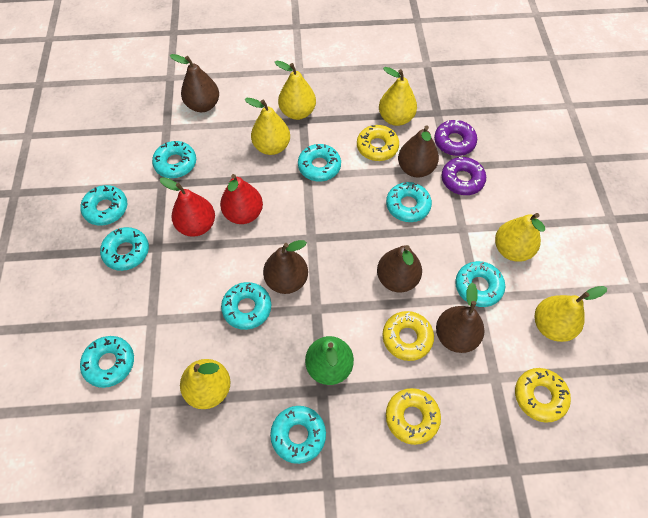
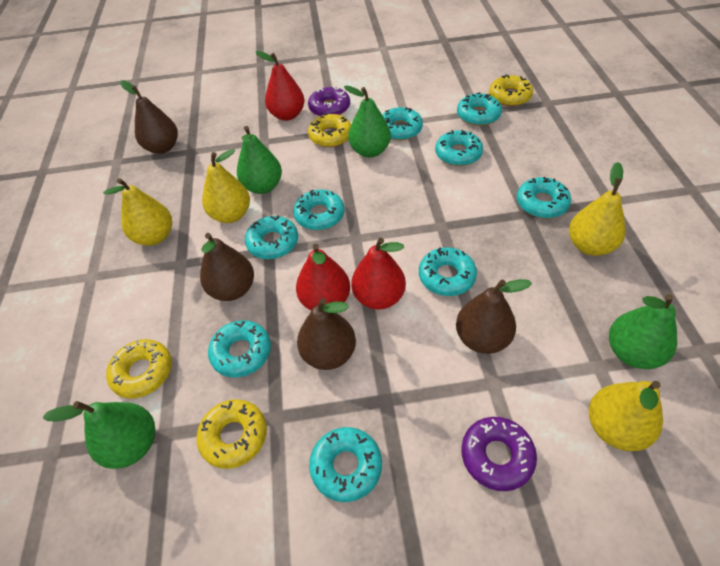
brown pear: [170,54,219,112] [263,240,308,294] [377,245,422,293] [398,125,439,177] [436,282,485,353] = 5 -> [120,80,178,154] [200,233,254,301] [297,298,356,370] [456,279,532,354] = 4
green pear: [305,336,354,385] = 1 -> [43,401,155,469] [237,126,282,194] [344,85,391,157] [609,294,677,369] = 4
red pear: [160,177,215,237] [220,174,263,224] = 2 -> [255,51,304,121] [296,244,350,310] [351,238,406,310] = 3
yellow pear: [180,359,230,409] [245,98,290,155] [275,61,316,120] [379,67,417,126] [495,213,545,262] [535,286,607,342] = 6 -> [103,178,172,246] [202,149,250,223] [569,162,626,256] [589,381,663,451] = 4

